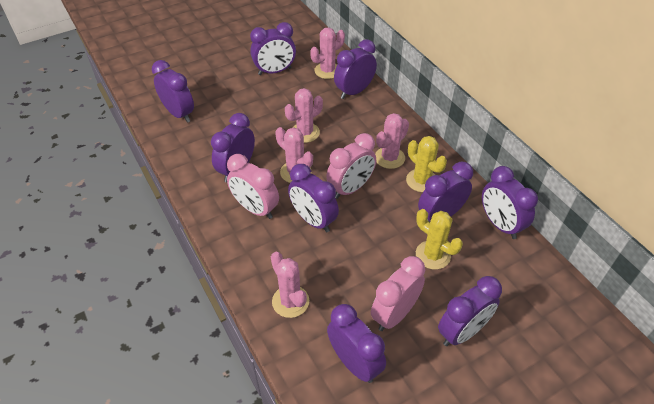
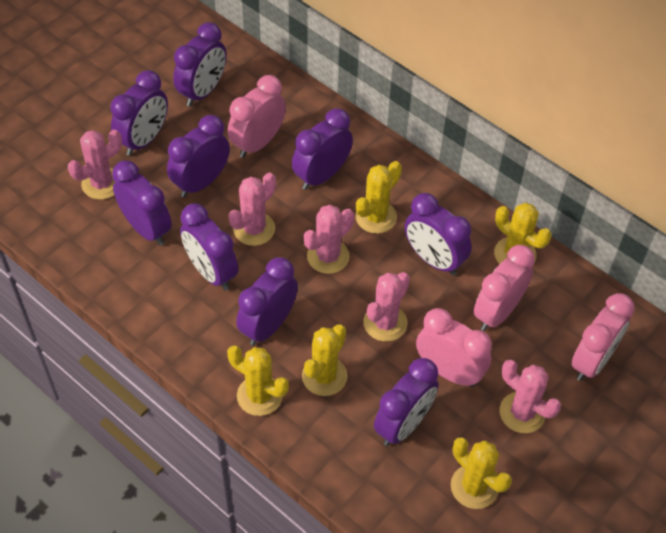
pink clock: [227,154,279,219] [326,133,376,199] [371,256,425,331] = 3 -> [228,75,286,158] [416,308,492,387] [474,245,535,331] [571,293,635,381] = 4
yellow cactus: [406,136,447,192] [416,209,463,270] = 2 -> [227,345,289,416] [302,324,347,396] [355,161,402,234] [451,437,512,509] [494,203,551,264] = 5

